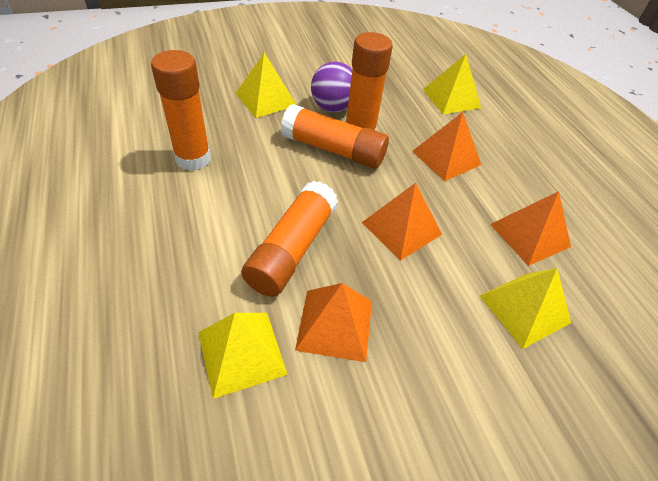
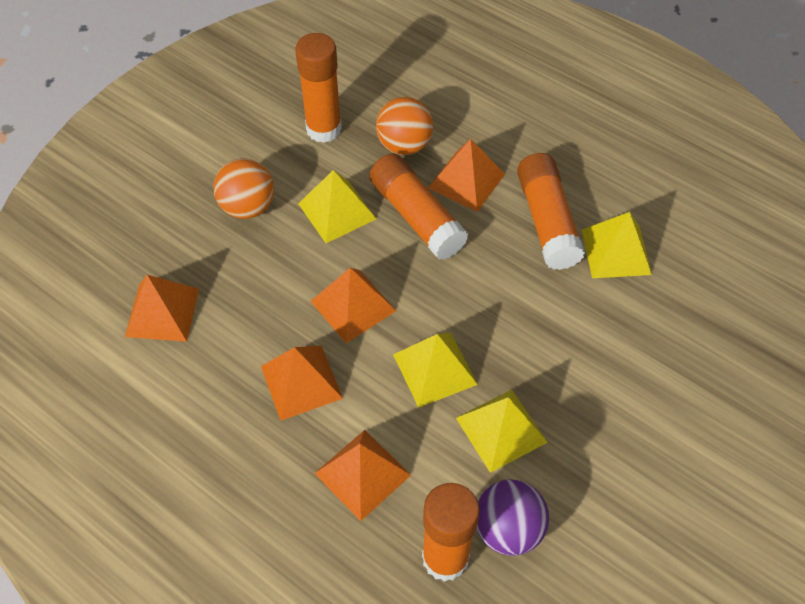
orange ball: none = 0 -> [213,158,274,219] [376,97,433,155] = 2
orange pyramid: [295,283,372,362] [362,183,442,261] [412,112,481,181] [490,191,571,266] = 4 -> [125,275,199,342] [261,346,343,421] [311,268,396,344] [314,430,411,521] [428,139,505,212] = 5

